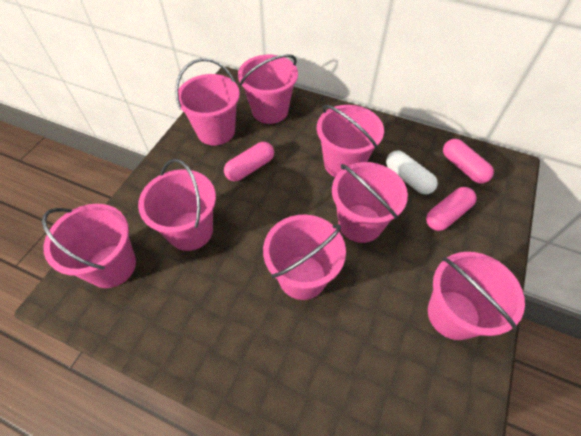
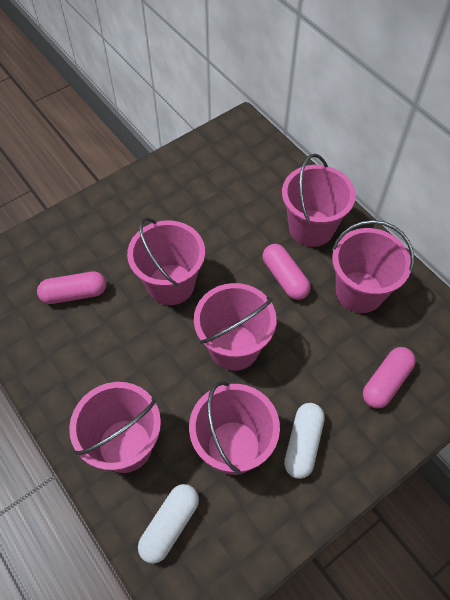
pink bucket: [42,204,136,288] [138,159,216,251] [175,58,240,145] [238,54,298,124] [263,215,346,300] [317,105,384,177] [332,162,408,243] [428,252,525,340] = 8 -> [69,382,161,473] [127,217,205,305] [189,381,280,475] [194,283,276,371] [282,154,356,247] [332,220,414,313] = 6
white capsule: [386,150,438,195] = 1 -> [138,484,199,564] [284,403,325,479] = 2

